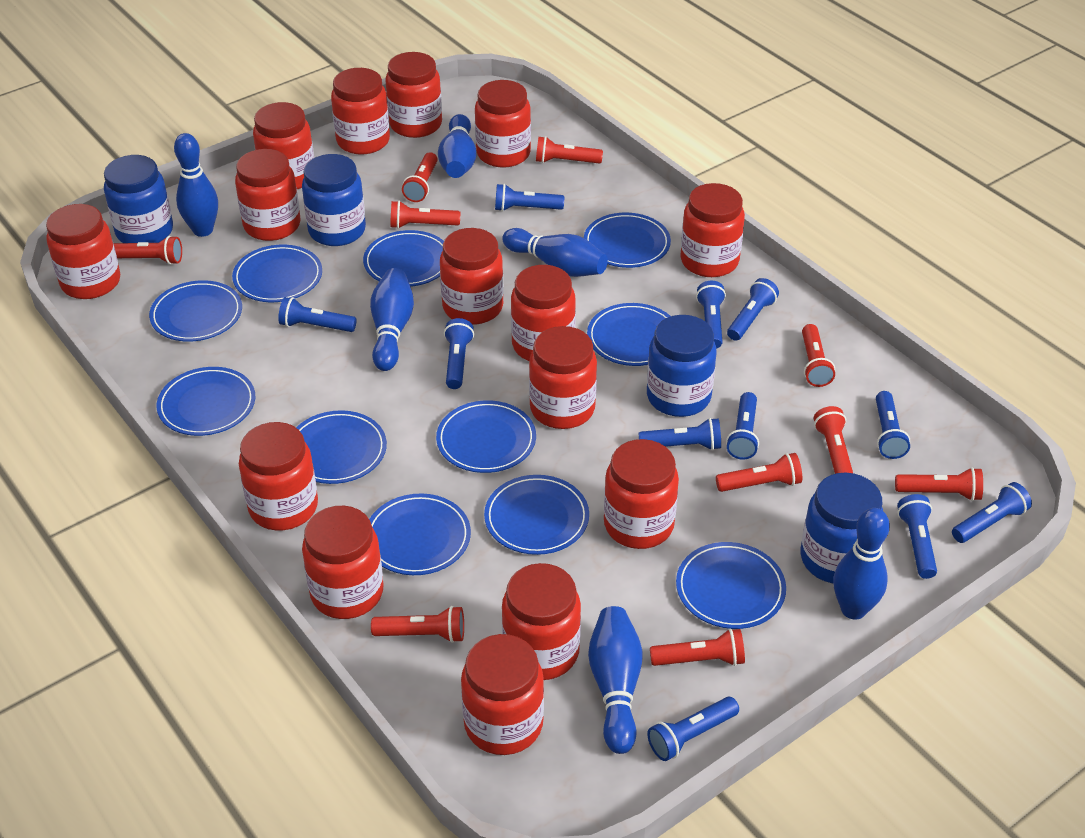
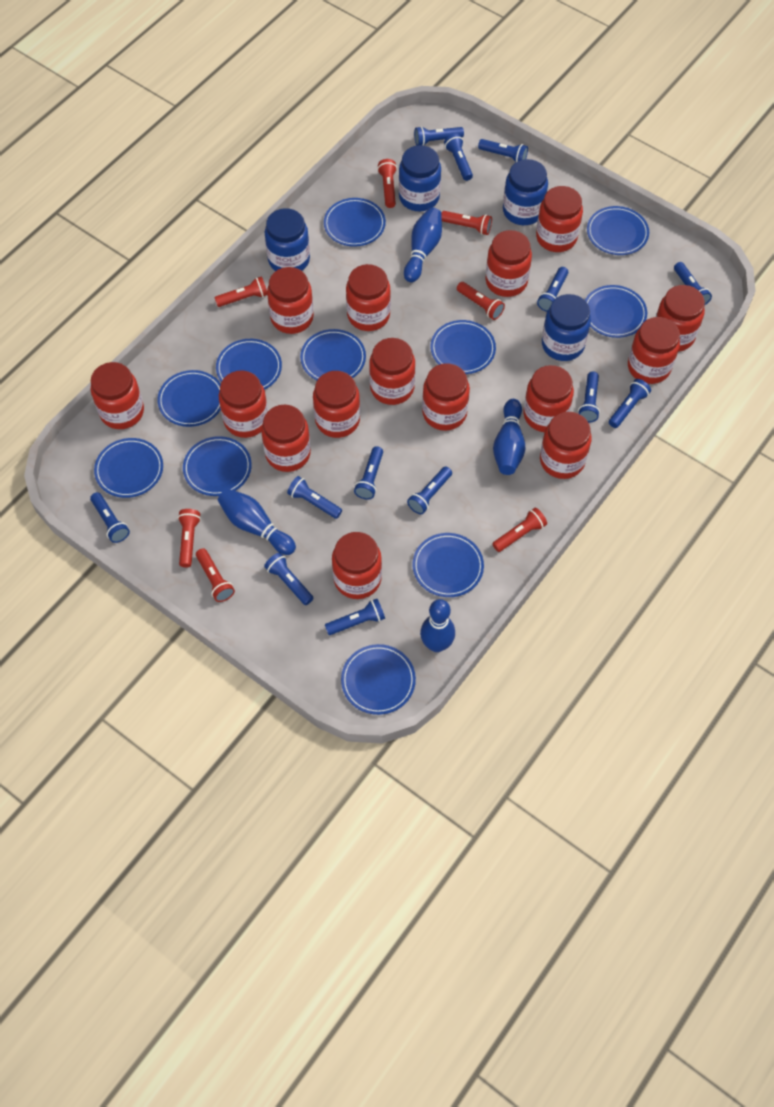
blue bowling pin: [174,133,218,237] [370,268,414,371] [438,114,476,178] [502,228,608,277] [588,606,643,754] [833,508,890,620] = 6 -> [218,488,296,555] [404,207,442,282] [420,599,455,652] [493,399,525,475] = 4
blue flashlight: [278,297,356,332] [444,318,474,389] [495,184,564,211] [639,418,721,450] [647,697,739,761] [696,281,726,349] [726,392,759,460] [727,278,779,341] [876,391,910,459] [897,494,937,579] [952,482,1032,543] = 11 -> [90,492,130,543] [264,553,314,605] [287,476,342,519] [325,599,385,635] [354,446,383,500] [407,466,452,514] [414,126,464,146] [444,133,473,181] [478,139,528,162] [537,267,568,312] [578,371,600,422] [609,379,651,428] [674,262,712,305] = 13
red flashlight: [113,236,182,265] [371,606,464,643] [390,201,460,229] [402,152,438,202] [536,136,603,164] [650,629,745,666] [716,453,802,492] [802,324,835,387] [814,406,853,474] [895,467,983,501] = 10 -> [178,509,201,568] [196,548,235,602] [214,276,267,307] [377,159,397,208] [441,211,492,235] [457,282,505,320] [493,508,547,552] = 7

